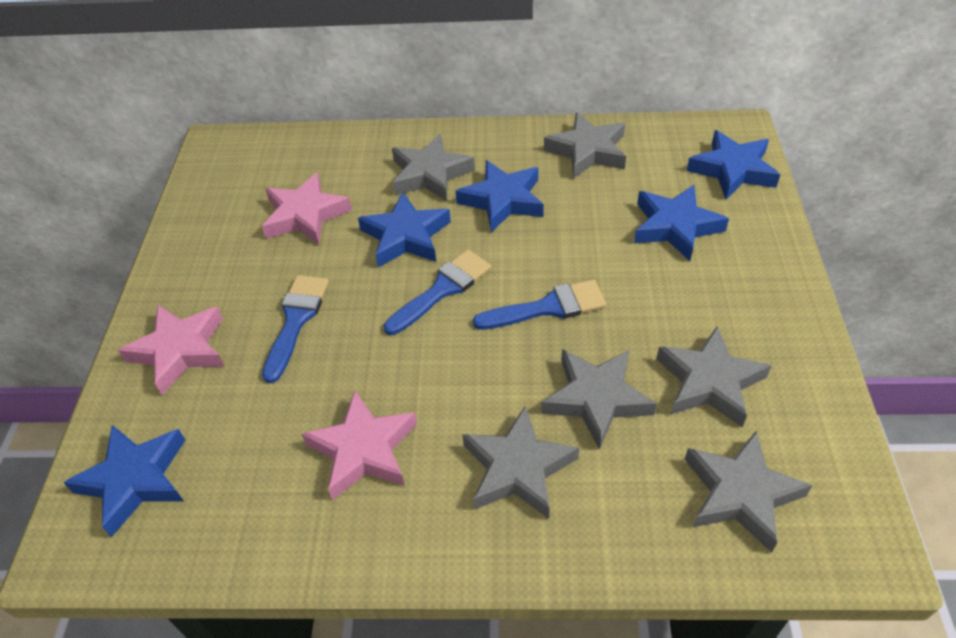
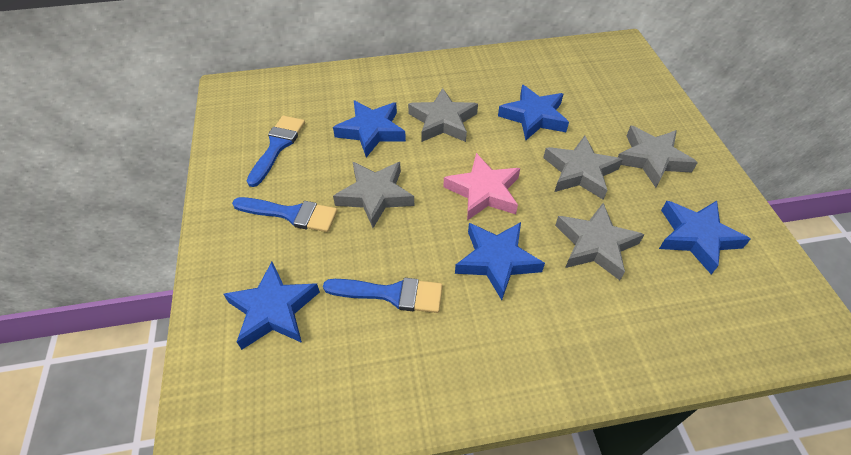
grey star: [392,134,475,201] [462,406,579,519] [541,349,657,450] [544,113,626,179] [656,326,772,427] [685,431,813,553] = 6 -> [333,162,414,228] [408,88,478,142] [543,136,623,200] [555,203,645,280] [618,125,698,188] = 5
pink star: [118,305,225,395] [262,173,352,245] [302,390,417,500] = 3 -> [443,153,520,221] = 1

